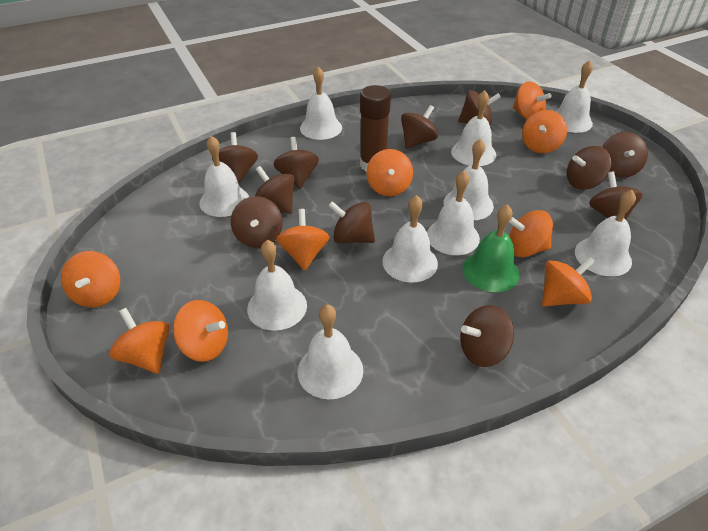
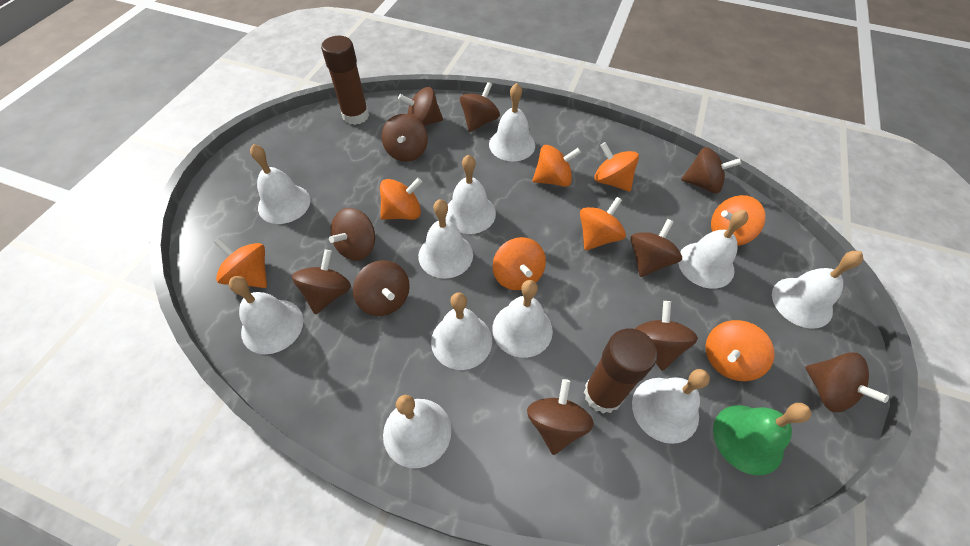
brown glue stick: [360,85,391,171] = 1 -> [321,36,369,125] [584,329,657,413] = 2
orange spinning top: [61,251,120,307] [109,308,170,374] [173,300,228,362] [276,209,330,271] [366,149,413,196] [509,210,553,257] [513,82,551,120] [522,110,567,153] [542,257,595,307] = 9 -> [214,238,267,288] [380,178,422,220] [493,237,546,290] [533,145,581,187] [580,197,626,250] [595,142,639,192] [705,320,775,381] [711,195,765,246] = 8
white bell: [199,136,249,217] [247,240,307,331] [298,304,363,399] [300,67,342,140] [382,195,438,282] [427,171,480,255] [444,139,494,220] [451,90,496,166] [556,60,593,133] [575,190,636,276] = 10 -> [229,276,303,354] [250,144,310,224] [383,395,451,468] [418,199,473,279] [431,292,492,370] [446,154,496,234] [489,83,535,161] [493,280,553,358] [632,369,710,444] [678,210,748,289] [772,251,863,329] = 11

